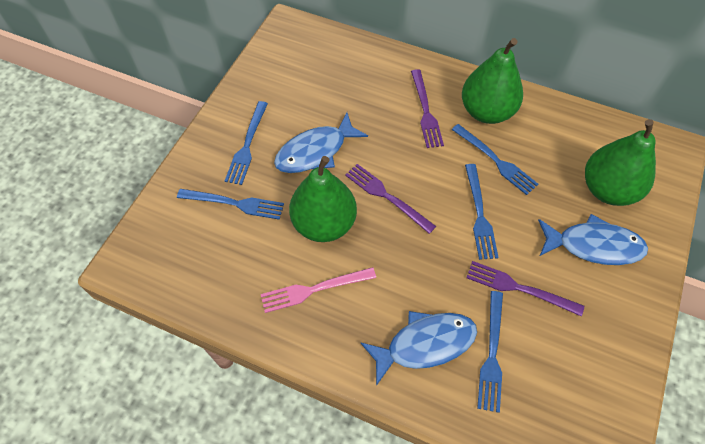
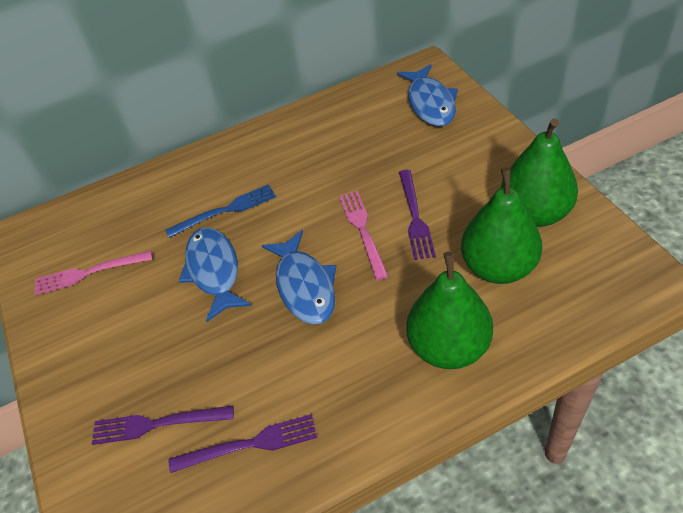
blue fork: [177,189,284,220] [225,101,268,185] [452,124,538,195] [465,164,499,260] [477,291,503,413] = 5 -> [166,184,276,238] = 1
pink fork: [261,267,376,313] = 1 -> [34,251,153,295] [339,191,389,280] = 2

